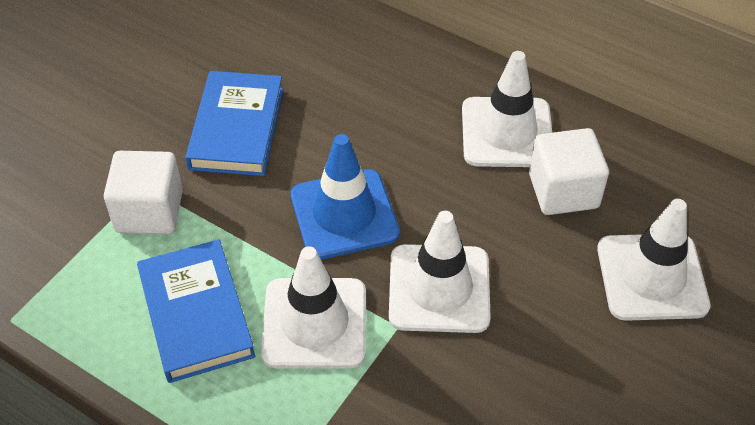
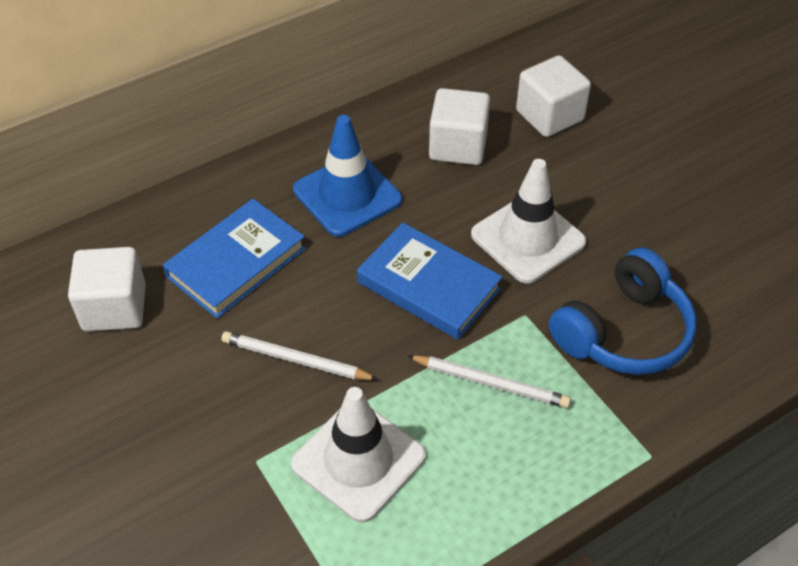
blue headphones: none = 0 -> [549,248,697,375] = 1
white cube: [104,151,183,234] [529,128,609,215] = 2 -> [68,247,146,332] [429,88,490,165] [516,55,591,137] = 3
white pencil: none = 0 -> [221,331,379,380] [407,355,571,408] = 2
white traffic cone: [261,246,366,369] [389,211,491,333] [462,51,552,167] [597,199,710,321] = 4 -> [291,387,426,523] [471,159,586,284] = 2

